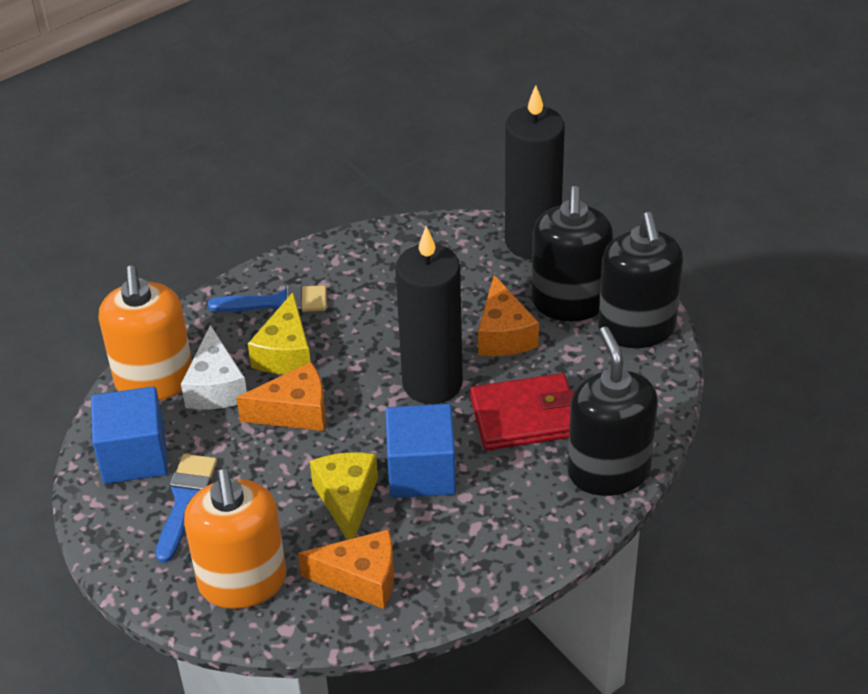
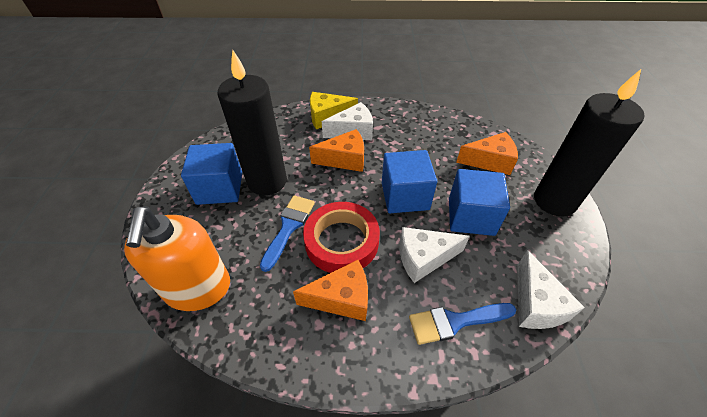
black soap dispenser: [532,186,613,321] [567,327,658,496] [598,212,683,348] = 3 -> none = 0
blue cube: [91,387,168,484] [385,404,456,498] = 2 -> [181,143,242,205] [382,150,437,213] [449,169,510,236] = 3
orange soap dispenser: [99,266,192,400] [184,469,286,609] = 2 -> [124,206,230,311] = 1
red tape: none = 0 -> [303,202,380,273] = 1
red wallet: [470,373,574,450] = 1 -> none = 0
white cheese: [181,325,247,409] = 1 -> [322,102,373,140] [400,227,470,283] [518,250,585,329] = 3
yellow cheese: [248,292,310,374] [310,452,378,540] = 2 -> [310,92,358,129] = 1

